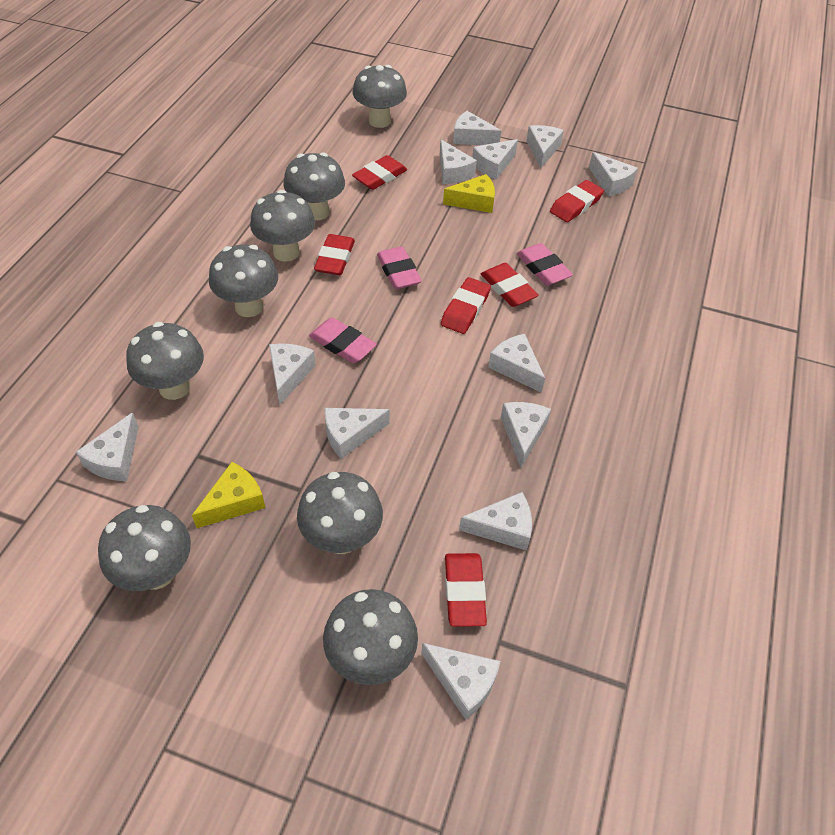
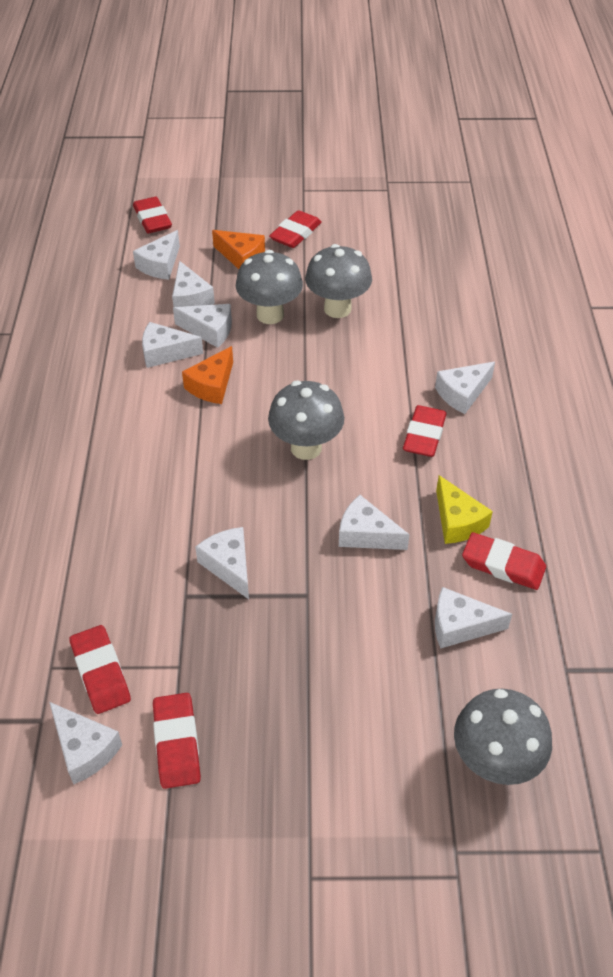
grey mushroom: [98,505,191,591] [126,322,204,400] [209,245,278,317] [250,190,315,262] [284,152,345,221] [297,472,383,554] [323,589,418,685] [353,65,407,128] = 8 -> [236,250,303,324] [268,381,344,460] [305,244,372,318] [454,689,552,785] = 4
orange cheese: none = 0 -> [182,346,233,404] [212,230,265,269] = 2
pink eraser: [309,318,377,363] [377,246,422,289] [516,243,573,286] = 3 -> none = 0
white cheese: [76,412,139,481] [269,344,316,405] [325,408,390,459] [421,643,500,720] [440,139,477,184] [453,111,501,145] [459,492,532,550] [472,139,518,180] [488,334,545,393] [501,402,551,467] [526,125,564,169] [589,152,638,197] = 12 -> [49,702,122,784] [133,230,180,280] [142,322,203,368] [172,261,215,307] [173,304,232,348] [195,527,249,599] [339,495,410,550] [435,362,495,414] [435,587,512,649] = 9
yellow cheese: [192,462,265,528] [443,174,495,213] = 2 -> [436,475,493,544] = 1

